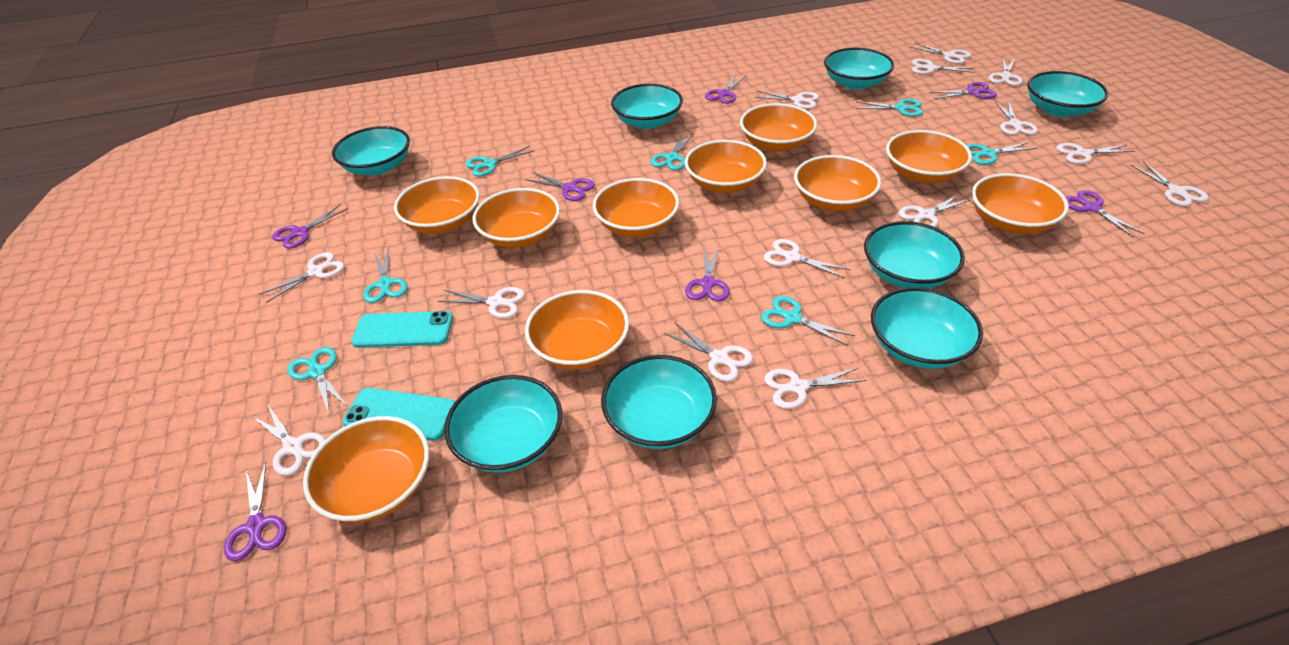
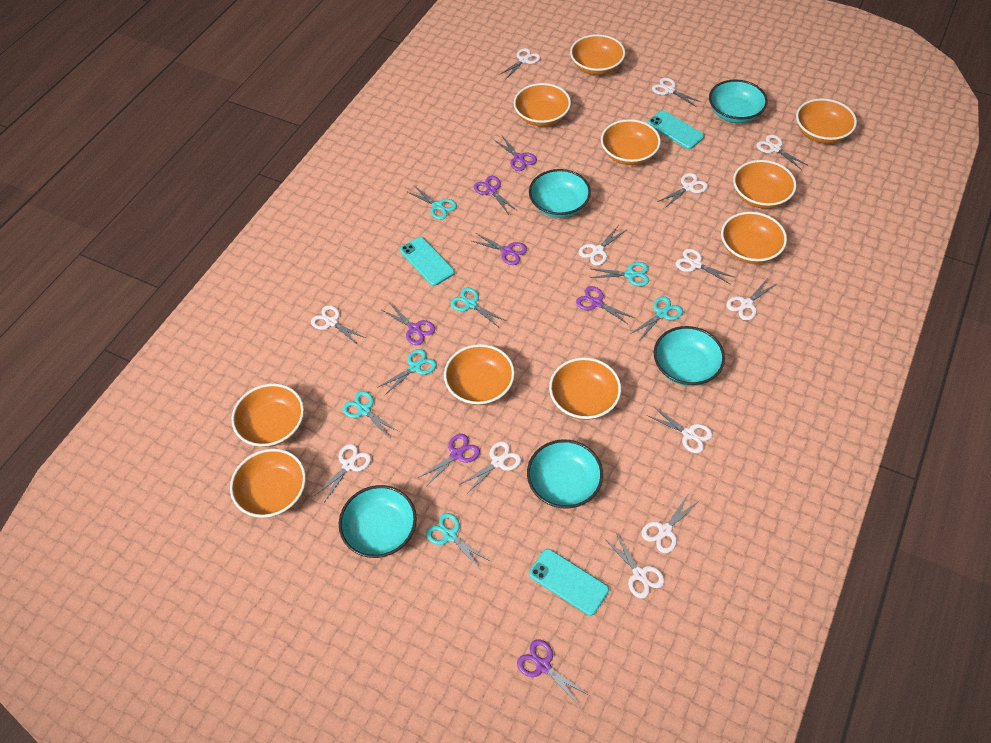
turquoise bowl: [332,126,410,175] [444,375,562,473] [601,355,717,449] [611,84,683,129] [824,48,894,90] [864,221,965,289] [871,287,983,369] [1027,71,1108,117] = 8 -> [339,485,417,558] [527,439,603,509] [529,169,591,218] [654,326,725,386] [709,80,768,123] = 5
turquoise phone: [342,388,455,441] [351,311,453,348] = 2 -> [400,237,455,286] [529,549,609,616] [647,110,704,149] = 3
white scissors: [252,405,326,476] [258,252,344,303] [438,287,525,319] [664,323,753,382] [754,91,819,109] [764,239,850,278] [764,368,867,409] [899,194,970,227] [910,42,971,64] [912,59,975,74] [989,58,1023,86] [995,101,1038,135] [1056,143,1135,164] [1131,161,1209,206] = 14 -> [311,305,365,345] [314,444,371,502] [459,441,522,494] [499,48,541,79] [579,226,626,266] [605,533,665,599] [642,495,699,553] [647,406,713,453] [652,78,701,107] [658,173,708,208] [676,249,734,284] [726,278,778,320] [757,135,807,170] = 13

